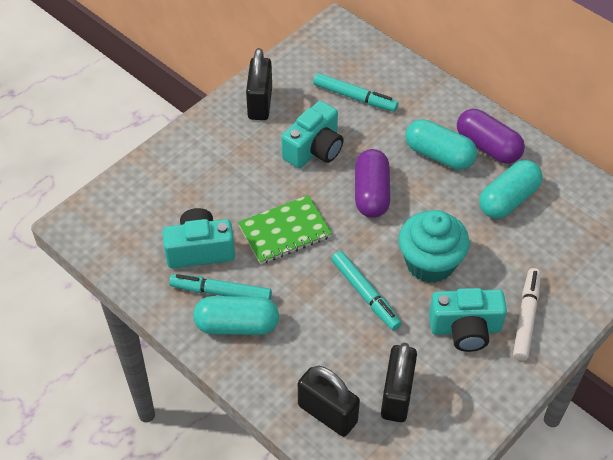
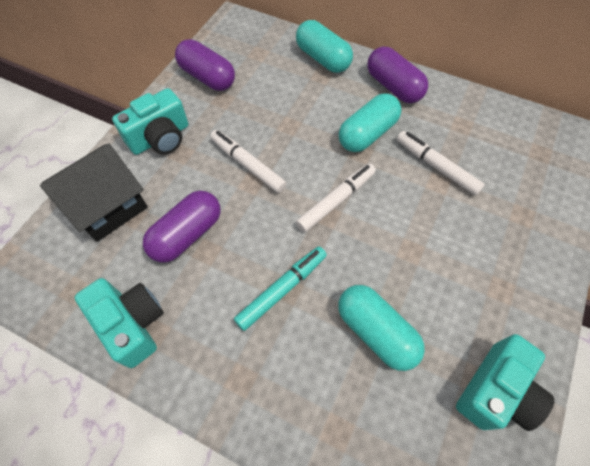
black house: none = 0 -> [40,143,148,242] = 1
black padlock: [246,48,272,120] [298,366,360,437] [381,343,417,422] = 3 -> none = 0
green notebook: [238,195,332,264] = 1 -> none = 0
purple capsule: [355,149,390,218] [457,109,525,164] = 2 -> [143,191,220,263] [175,39,235,91] [367,47,428,103] = 3
turquoise cupcake: [399,210,470,283] = 1 -> none = 0
turquoise marker: [169,274,272,300] [313,73,398,112] [331,251,402,331] = 3 -> [234,246,327,331] = 1
white marker: [513,268,541,361] = 1 -> [210,130,286,193] [296,163,376,232] [397,131,485,196] = 3

